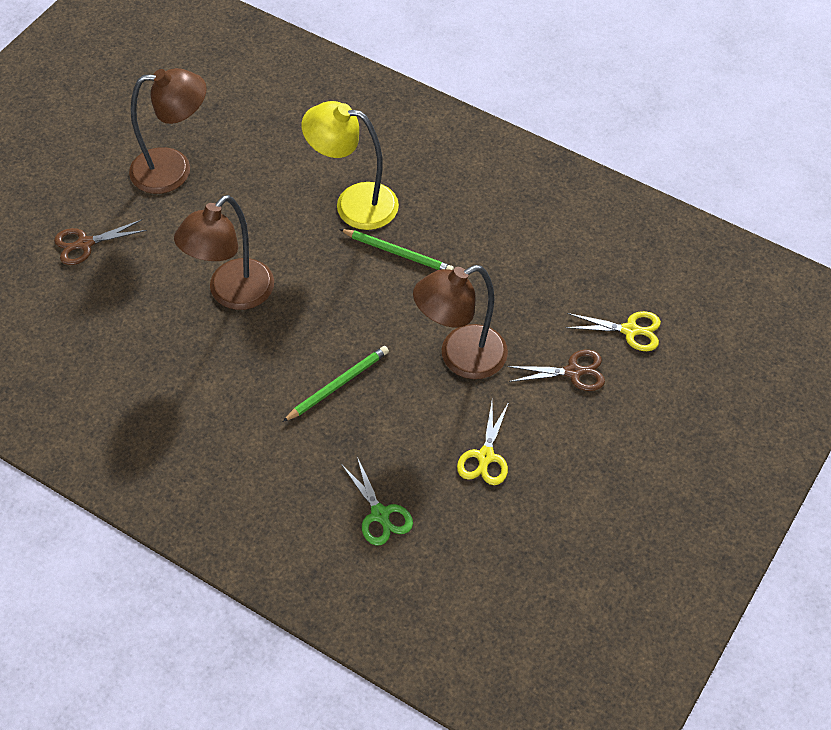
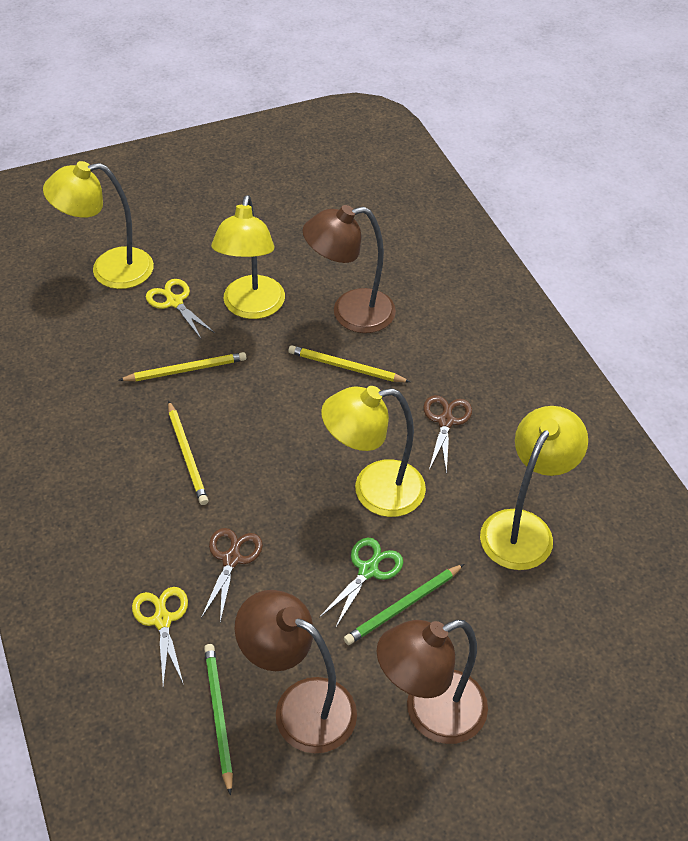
yellow lamp: [302,101,399,230] = 1 -> [43,161,154,289] [211,195,285,319] [321,386,426,517] [480,406,588,570] = 4
yellow pencil: none = 0 -> [118,352,247,381] [168,400,208,505] [288,345,410,382] = 3

